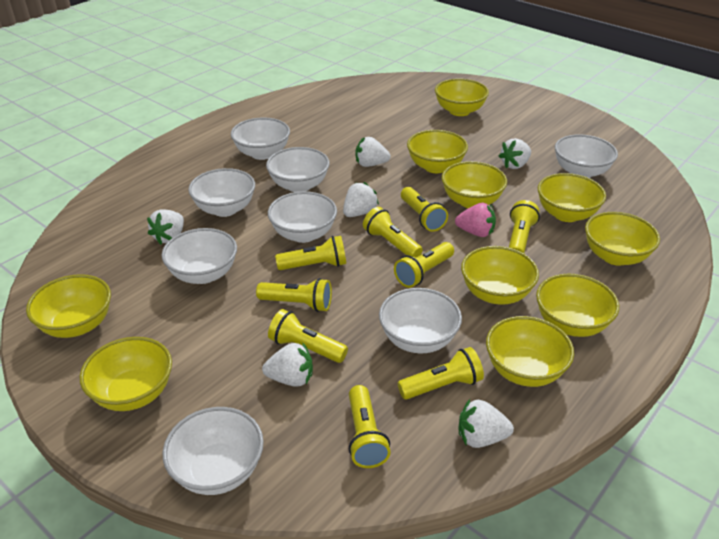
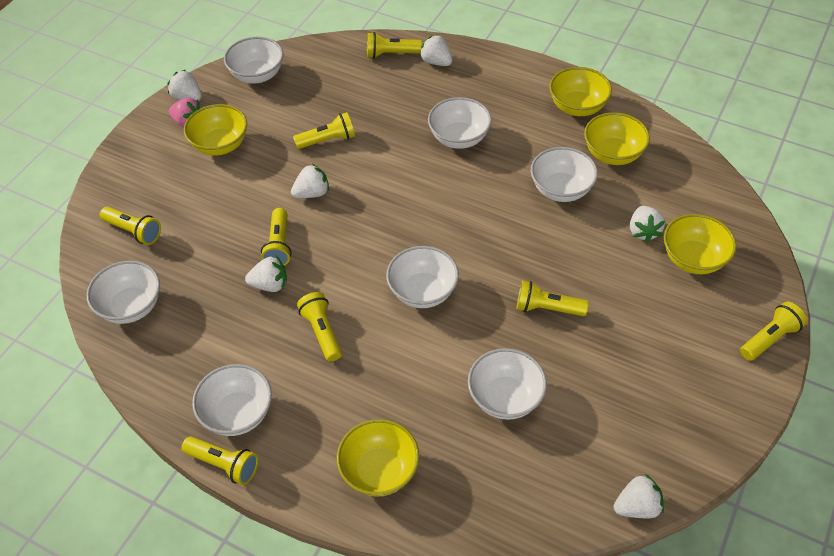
white bowl: [162,228,237,284] [163,407,264,495] [188,168,255,217] [231,118,290,160] [266,147,330,192] [268,191,337,243] [379,288,462,353] [555,134,618,178] = 8 -> [86,261,160,324] [192,364,272,436] [224,37,283,84] [386,246,459,308] [428,97,492,149] [468,348,547,420] [531,147,598,202] = 7
yellow bowl: [26,274,111,338] [80,337,172,411] [407,130,468,173] [435,79,489,116] [442,161,507,208] [461,246,539,305] [486,316,574,387] [536,274,619,337] [538,173,606,222] [585,212,660,266] = 10 -> [184,104,247,156] [337,419,419,497] [549,67,612,116] [584,112,650,165] [664,214,737,274] = 5
yellow flashlight: [256,278,332,312] [268,309,348,363] [275,236,346,270] [349,385,391,468] [363,207,423,258] [394,242,454,288] [398,347,484,400] [401,187,448,232] [509,200,540,253] = 9 -> [100,207,161,245] [181,436,258,485] [261,208,292,266] [293,112,355,149] [297,292,342,362] [367,32,422,58] [517,281,589,316] [740,302,807,361] = 8

